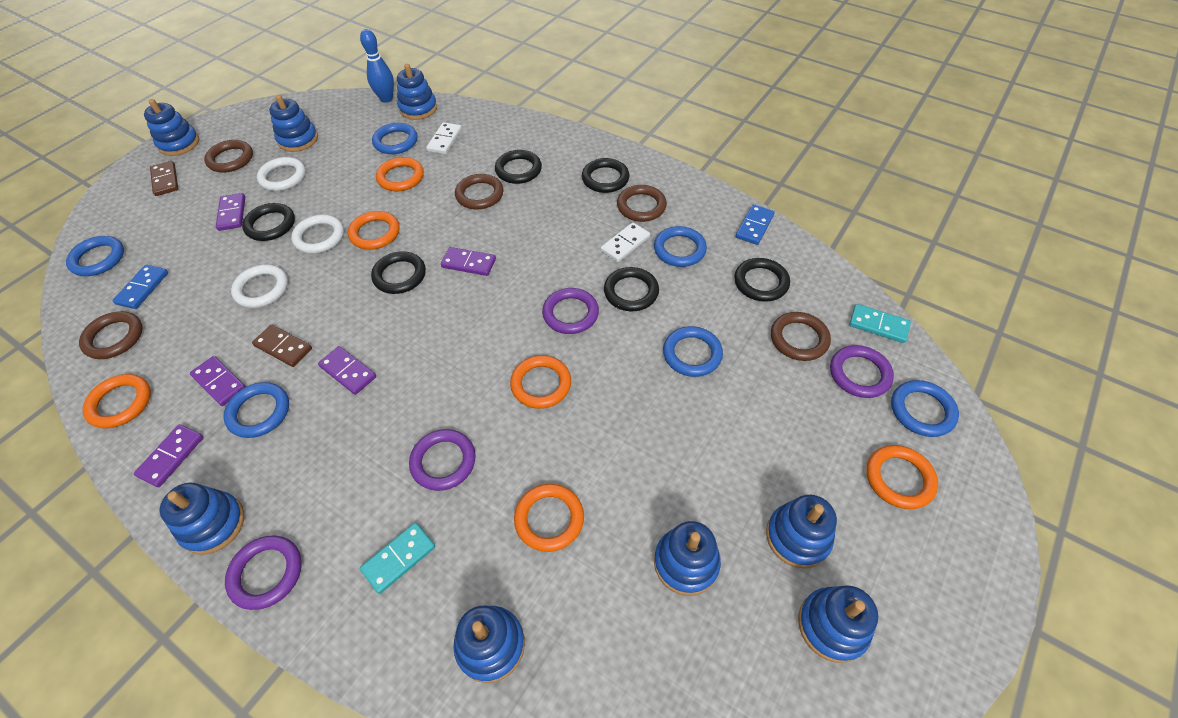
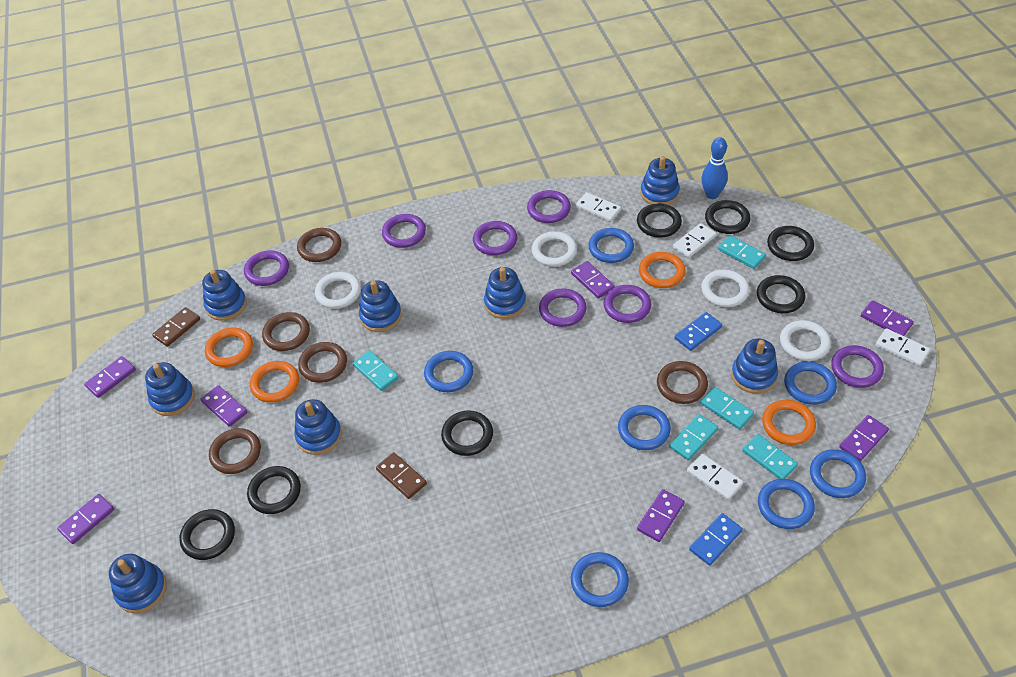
black ring: [242,203,295,241] [371,251,426,294] [495,150,542,184] [582,158,629,193] [604,267,659,311] [734,258,790,302] = 6 -> [180,509,235,560] [247,466,301,514] [441,411,493,456] [637,204,682,238] [705,200,750,234] [757,275,805,313] [767,226,814,261] = 7
blue ring: [66,236,124,276] [223,382,289,438] [372,123,418,154] [654,226,707,267] [663,326,723,377] [891,380,959,437] = 6 -> [424,351,473,392] [571,552,629,607] [588,228,634,263] [618,405,671,450] [758,479,815,529] [784,361,837,405] [810,449,866,498] = 7
orange ring: [82,374,151,429] [348,211,400,250] [376,157,424,191] [510,355,571,409] [514,484,584,552] [866,445,938,509] = 6 -> [205,327,253,367] [250,361,299,403] [639,252,686,288] [762,400,816,445] = 4
purple domino: [134,424,204,487] [190,356,246,406] [216,193,245,231] [318,346,376,395] [441,247,496,276] = 5 -> [57,494,114,544] [84,356,136,398] [200,385,248,427] [571,261,615,299] [637,489,685,542] [839,415,889,461] [861,300,914,336] = 7
purple ring: [225,536,302,610] [409,429,476,491] [542,288,599,334] [830,345,894,398] = 4 -> [244,250,289,286] [382,214,426,248] [473,221,517,255] [527,190,571,223] [539,289,587,327] [604,285,651,323] [831,345,884,388] = 7
turquoise domino: [360,523,435,594] [849,304,911,343] = 2 -> [353,350,399,391] [669,414,718,461] [700,387,754,430] [718,235,766,269] [742,434,798,479] = 5
white domino: [426,122,462,154] [601,222,650,262] = 2 -> [576,192,621,222] [673,223,716,258] [687,453,743,500] [876,328,930,366] = 4
white ring: [231,265,288,308] [257,157,306,191] [291,215,344,254] = 3 -> [315,272,361,309] [532,231,577,267] [701,270,750,307] [780,320,831,361] = 4

